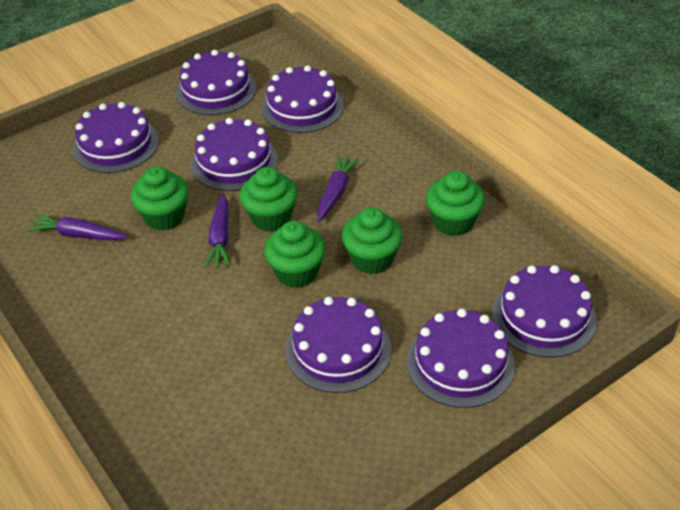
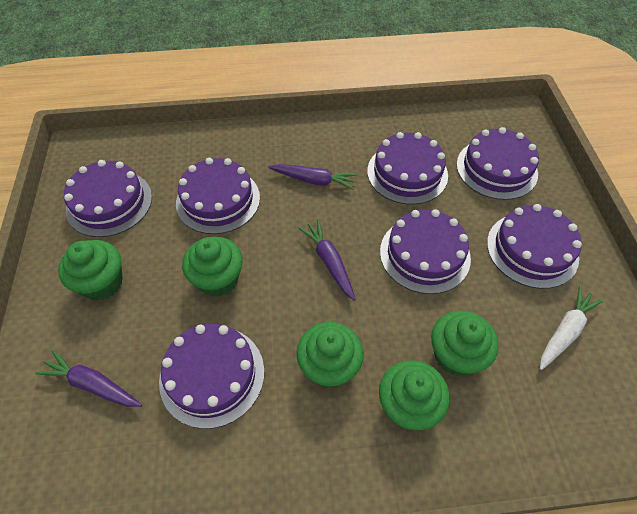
white carrot: none = 0 -> [540,286,603,370] = 1

